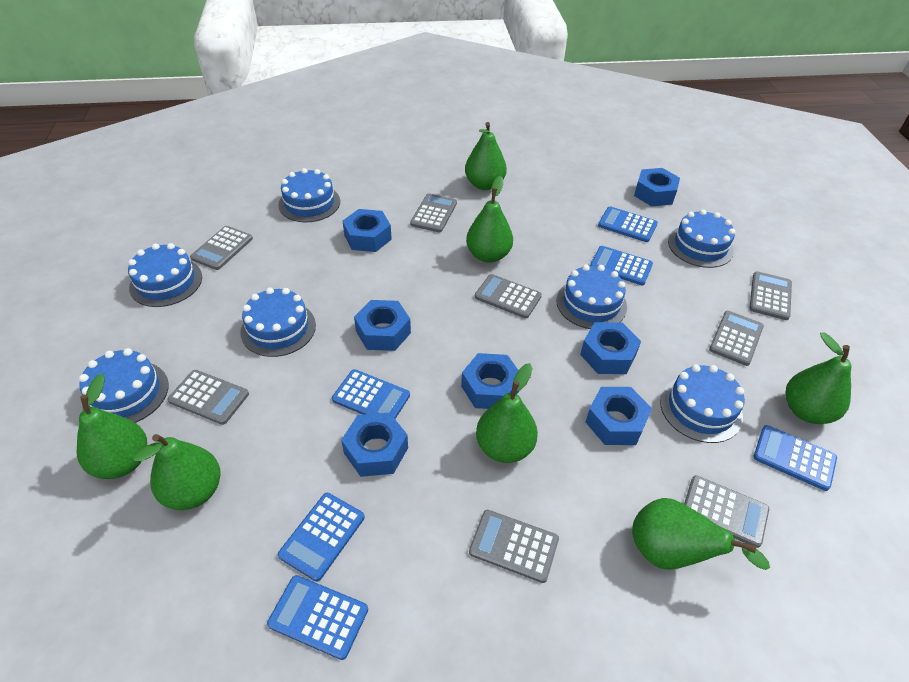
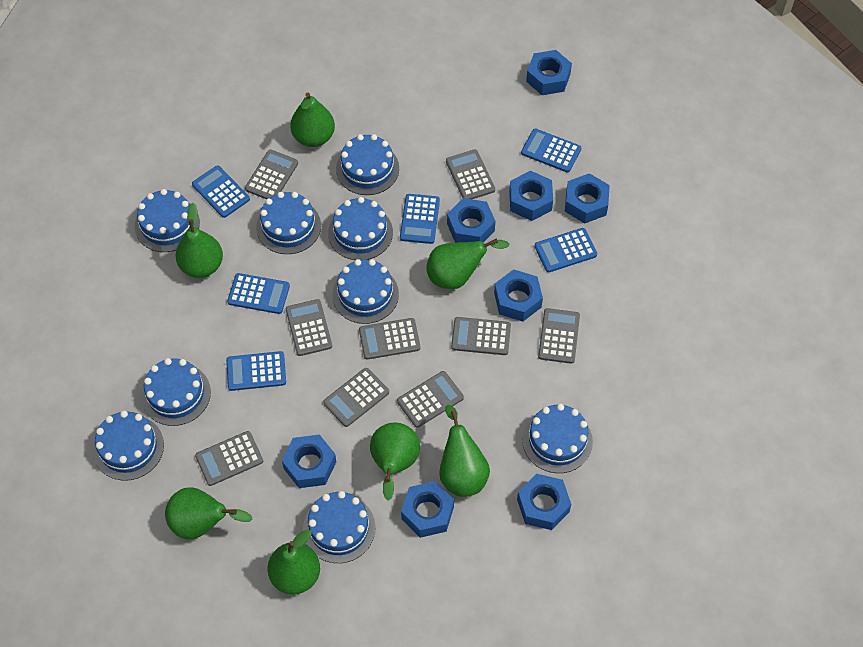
blue cake: [79,348,169,423] [128,243,202,307] [240,288,316,357] [278,168,340,222] [556,264,627,329] [660,364,745,443] [668,209,735,268] = 7 -> [93,411,164,481] [135,189,200,252] [141,358,211,426] [256,192,321,254] [303,491,376,563] [328,197,393,260] [332,259,399,324] [336,134,399,195] [522,404,593,473] = 9
blue nut: [341,412,408,477] [343,209,392,252] [354,300,411,351] [461,353,519,409] [580,322,641,374] [585,387,652,445] [634,168,680,206] = 7 -> [282,434,336,488] [401,481,454,538] [447,198,495,243] [494,269,543,322] [509,171,553,221] [517,474,571,530] [526,50,572,95] [565,173,610,223] = 8
grey calculator: [167,370,249,425] [190,226,253,270] [410,193,457,233] [469,510,559,583] [475,274,542,318] [684,475,769,548] [709,311,764,366] [749,271,792,320] = 8 -> [195,431,263,486] [245,149,298,199] [286,299,332,356] [323,368,389,427] [359,318,421,360] [397,371,464,428] [446,149,495,199] [451,317,511,355] [538,308,580,364] = 9

